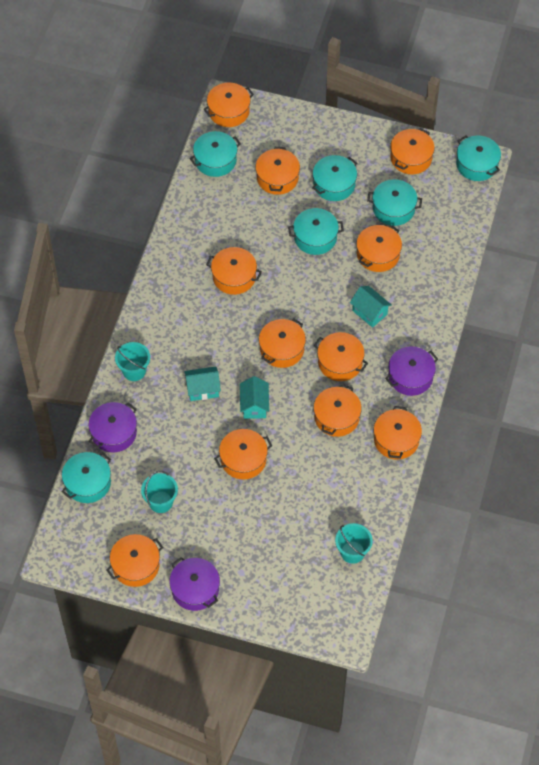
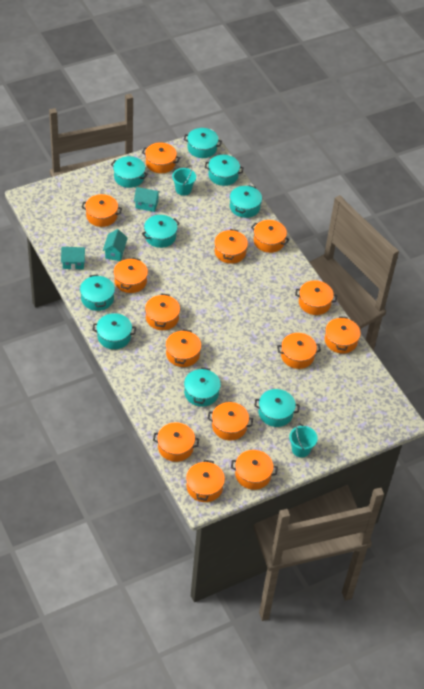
orange pot: [106,534,163,587] [203,82,254,127] [206,247,262,295] [214,429,272,480] [256,147,300,195] [259,319,306,368] [314,332,368,381] [314,384,362,437] [356,225,402,272] [374,406,422,460] [390,128,435,174] = 11 -> [81,194,122,227] [114,258,148,293] [142,142,180,173] [145,293,180,330] [153,422,199,462] [166,329,202,367] [186,460,225,502] [208,402,253,441] [214,229,248,264] [231,450,278,490] [251,220,289,253] [277,333,321,369] [295,280,337,315] [325,316,361,354] = 14
purple pot: [88,402,137,452] [169,557,220,611] [385,346,438,396] = 3 -> none = 0
turquoise bucket: [115,342,150,381] [141,471,178,513] [335,523,373,564] = 3 -> [172,165,196,196] [289,423,318,458] = 2
turquoise pot: [62,452,111,503] [189,131,241,177] [288,208,344,255] [312,155,357,201] [367,179,422,226] [456,136,501,181] = 6 -> [80,274,115,311] [92,313,136,349] [111,156,148,188] [142,215,180,248] [184,128,222,158] [184,367,221,407] [205,155,244,186] [230,185,262,218] [254,389,300,427] = 9

